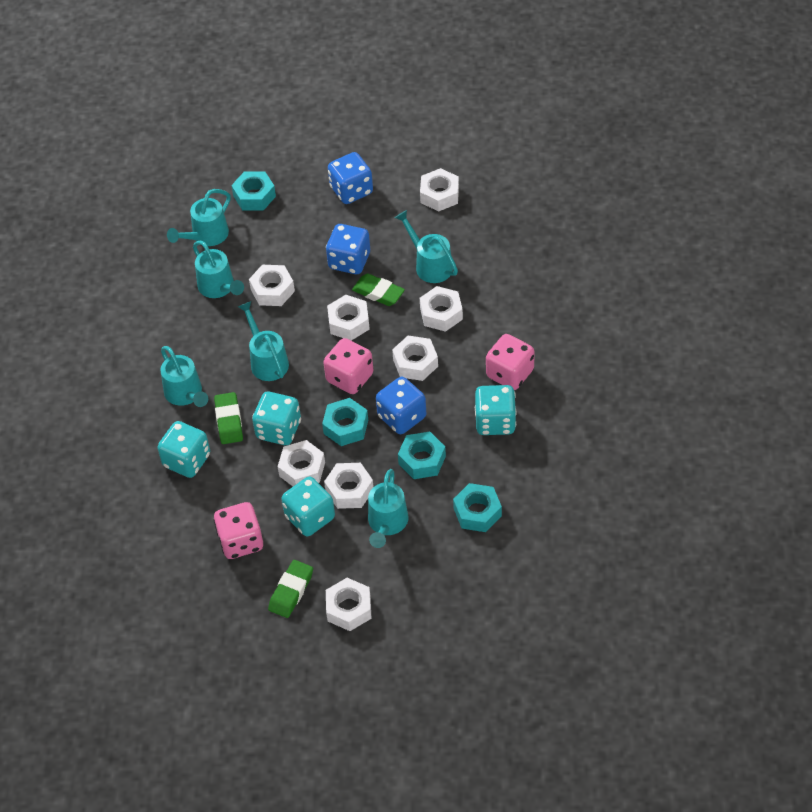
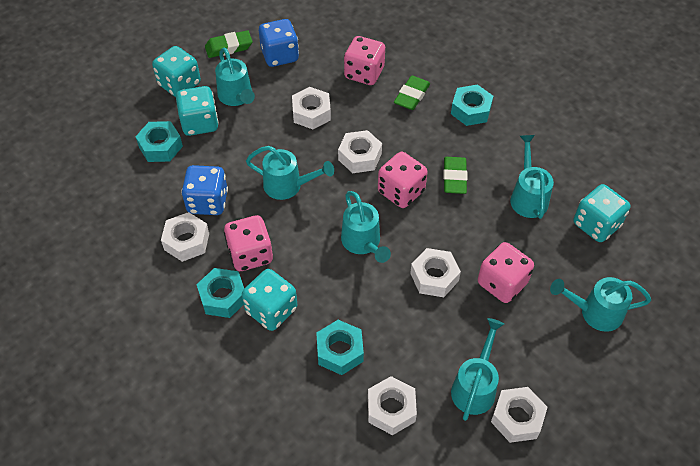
blue dice: [326,224,370,274] [328,152,373,204] [376,377,426,434] = 3 -> [181,165,228,215] [259,19,299,67] = 2
pink dice: [214,502,263,559] [323,338,374,394] [486,334,535,390] = 3 -> [224,215,273,271] [344,36,385,85] [378,152,428,208] [478,242,534,303] = 4
white nut: [249,265,295,306] [278,440,325,486] [324,463,374,509] [326,578,372,631] [327,295,370,340] [392,336,438,381] [420,168,459,212] [420,286,463,332] = 8 -> [161,212,209,262] [292,87,331,129] [338,130,382,173] [368,376,417,435] [410,248,461,297] [491,387,548,443] = 6

